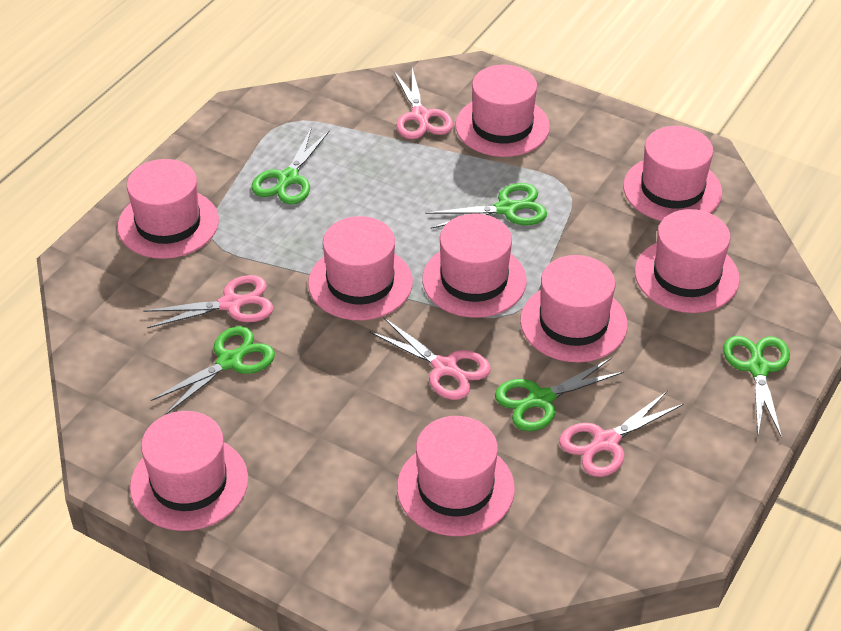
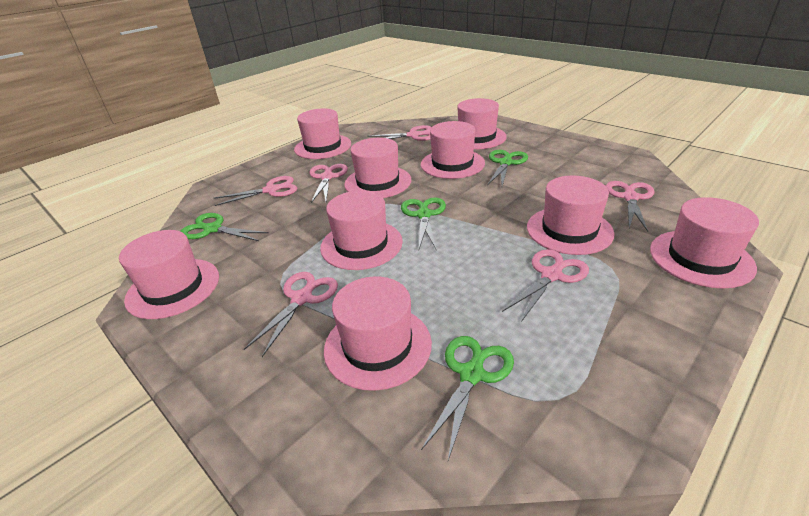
green scissors: [151,326,275,415] [251,127,330,204] [425,183,547,229] [495,358,624,431] [723,336,790,438] = 5 -> [180,213,269,241] [401,197,446,251] [421,336,514,460] [487,150,528,186] = 4
pink scissors: [143,275,273,328] [369,317,491,400] [394,68,453,139] [559,391,684,477] = 4 -> [214,176,297,206] [244,272,338,357] [310,164,348,203] [367,125,431,141] [502,249,589,322] [606,181,655,232] = 6

